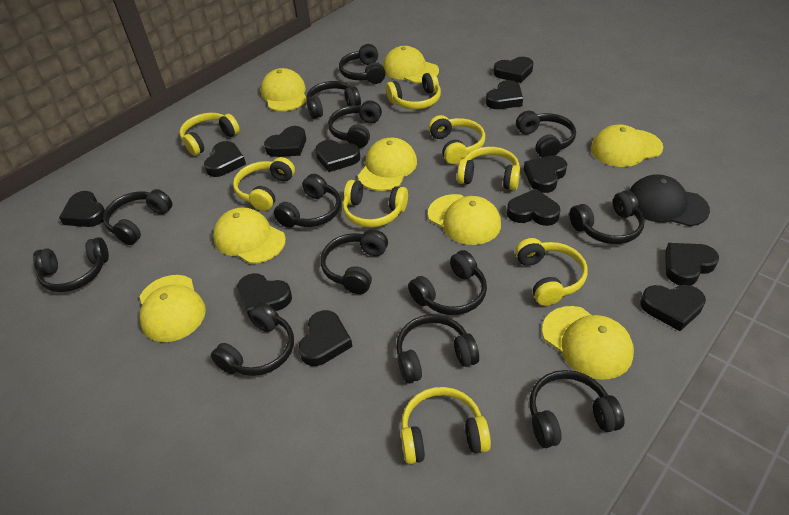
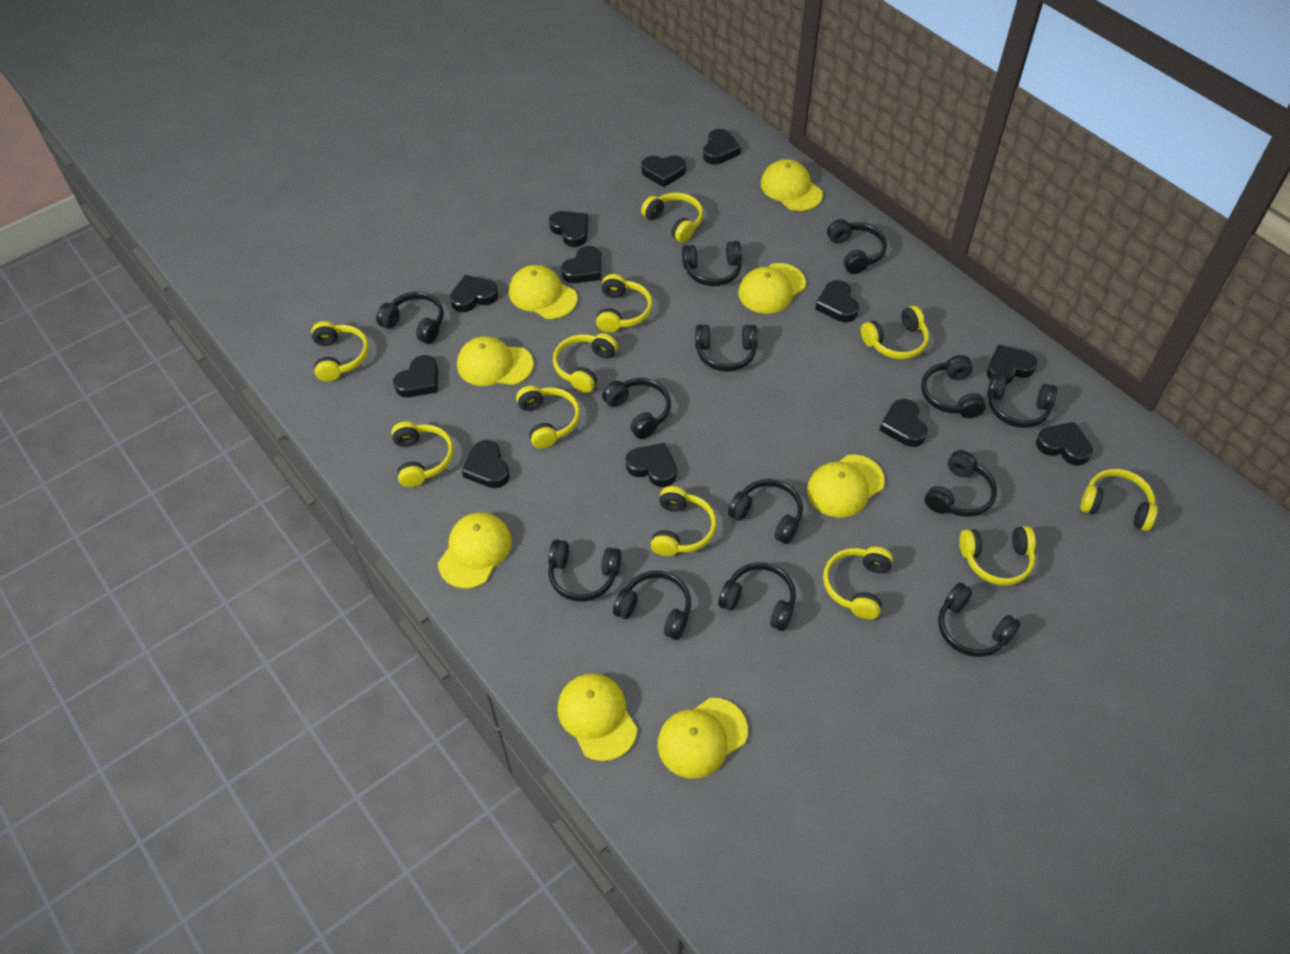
black cap: [629,174,710,226] = 1 -> none = 0
yellow headphones: [179,113,240,156] [233,157,295,211] [343,180,408,228] [386,71,441,109] [401,387,491,464] [428,115,485,164] [457,147,520,190] [515,238,587,306] = 8 -> [311,321,369,382] [391,421,454,487] [516,386,580,449] [553,333,618,393] [596,274,652,333] [641,192,703,243] [651,486,716,556] [823,547,893,619] [861,306,929,359] [959,526,1036,585] [1080,469,1158,531] = 11

